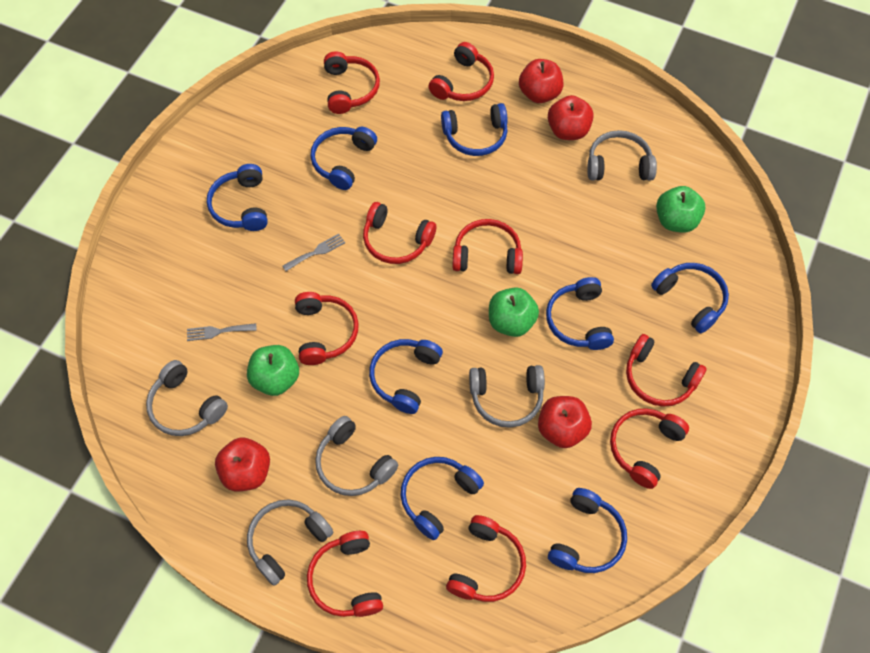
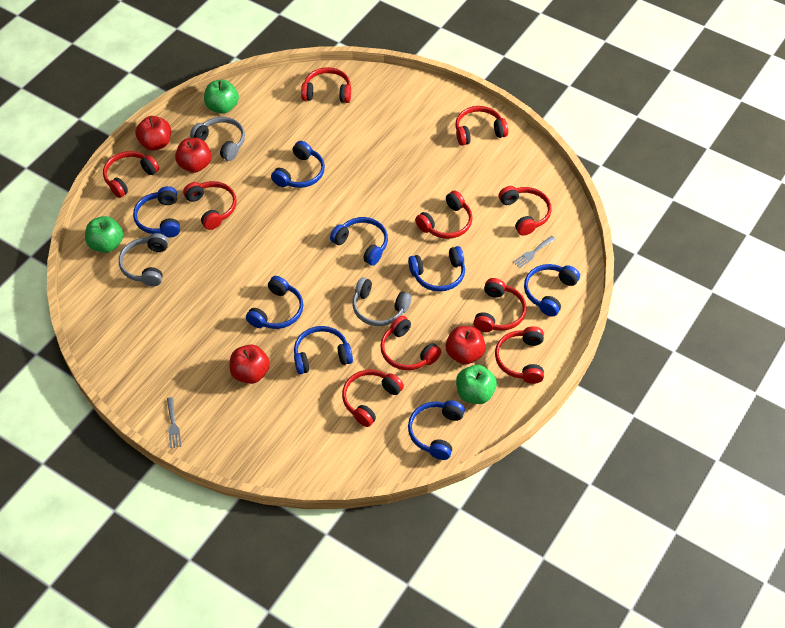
grey headphones: [146,360,228,436] [247,500,333,585] [315,416,398,496] [469,365,545,428] [587,130,657,180] = 5 -> [119,233,168,286] [190,117,245,161] [352,277,412,326] = 3
red headphones: [295,292,359,365] [307,531,383,617] [324,51,380,114] [363,202,436,264] [428,42,494,101] [446,515,526,602] [452,219,523,274] [610,408,689,489] [626,334,707,407] = 9 -> [103,151,159,198] [183,181,237,230] [301,67,351,103] [342,370,404,427] [380,316,442,370] [415,190,473,239] [455,106,508,146] [473,278,527,332] [495,326,544,384] [499,186,552,236] = 10

